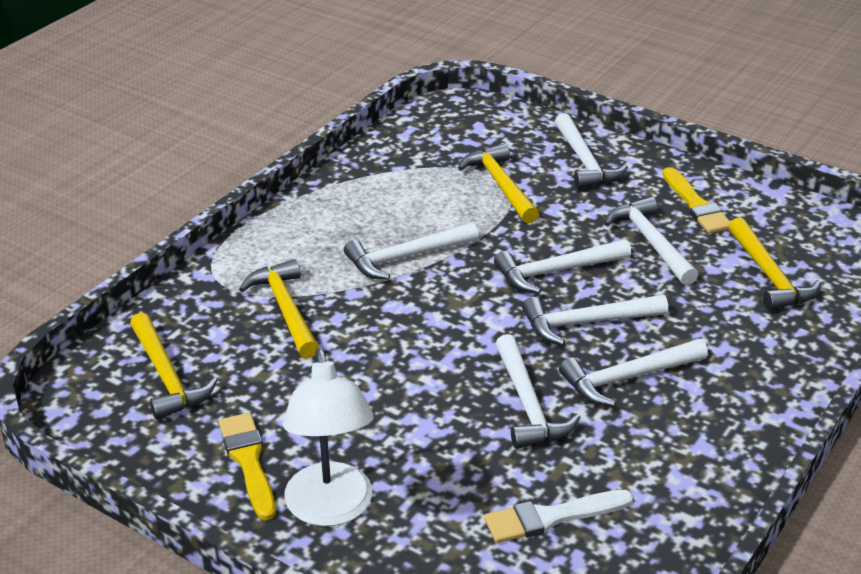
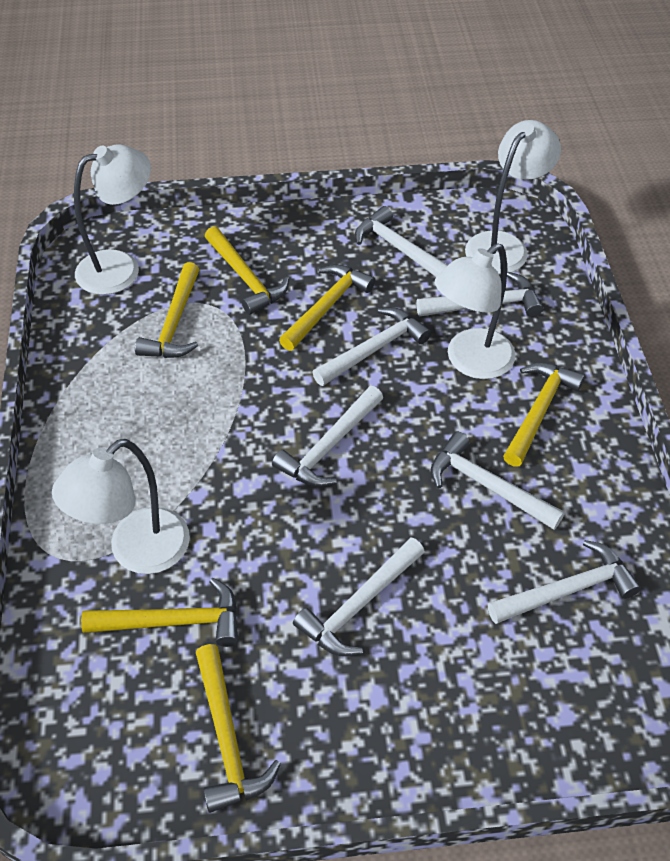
white brush: [484,490,633,543] = 1 -> none = 0
white lamp: [283,348,374,526] = 1 -> [52,439,190,574] [74,144,151,295] [435,243,516,379] [465,120,561,274] = 4
yellow brush: [219,413,276,520] [662,167,730,233] = 2 -> none = 0
yellow hammer: [130,313,217,420] [239,259,319,359] [458,143,539,223] [728,217,821,310] = 4 -> [81,578,238,647] [135,262,200,358] [196,644,281,813] [205,226,289,315] [279,264,375,351] [503,362,585,467] = 6

